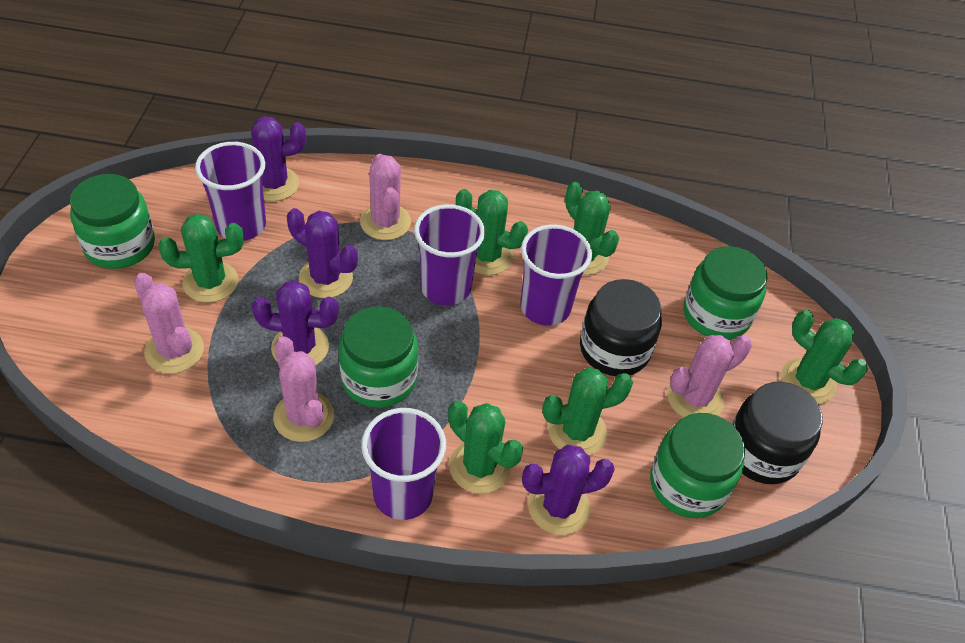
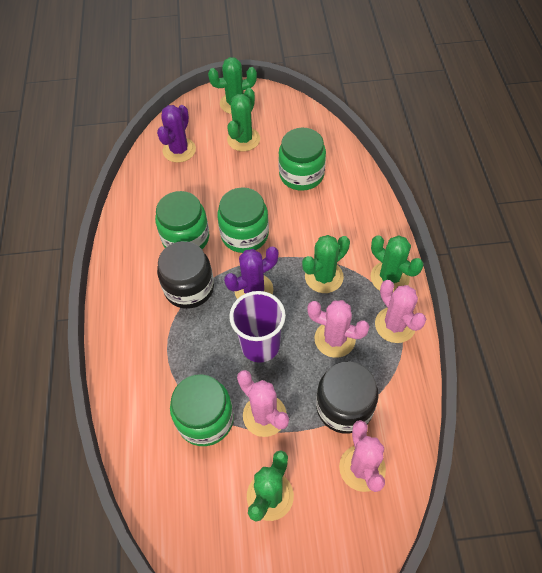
green cactus: [158,214,243,303] [448,401,523,494] [456,189,528,275] [542,368,633,455] [565,182,619,275] [781,310,868,404] = 6 -> [208,57,257,114] [227,88,260,151] [247,450,294,522] [302,235,350,293] [371,235,423,292] = 5
purple cactus: [234,116,306,201] [252,280,339,366] [287,208,358,298] [522,445,615,535] = 4 -> [157,105,196,163] [224,246,278,299] = 2
purple cup: [195,142,266,241] [361,408,446,520] [414,204,485,305] [520,225,592,326] = 4 -> [229,291,286,363] = 1

